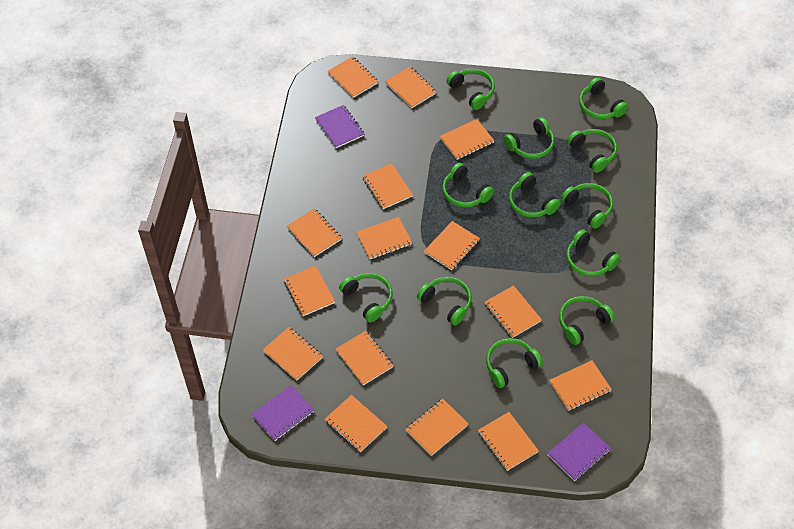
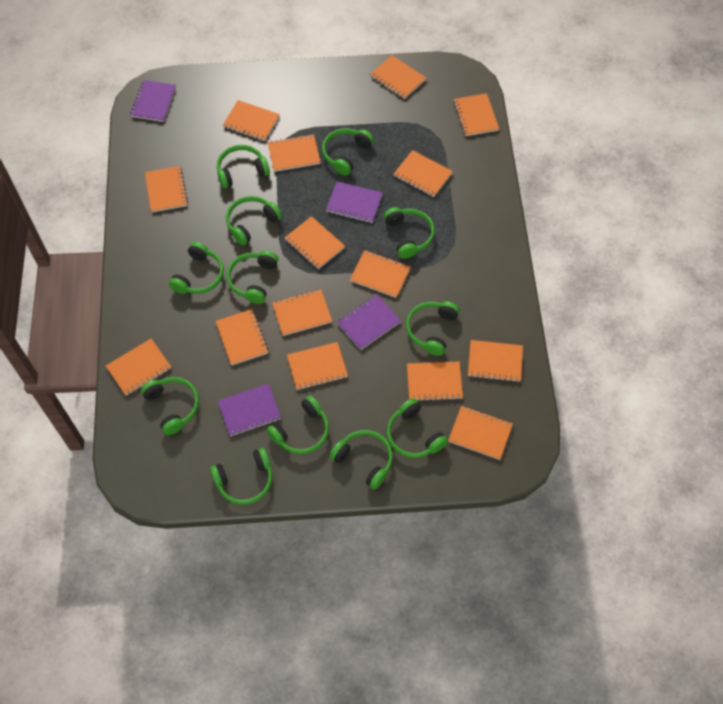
purple notebook: [251,385,314,441] [315,105,364,148] [547,422,611,481] = 3 -> [130,80,176,122] [218,383,281,436] [326,181,383,223] [337,294,401,350] = 4

